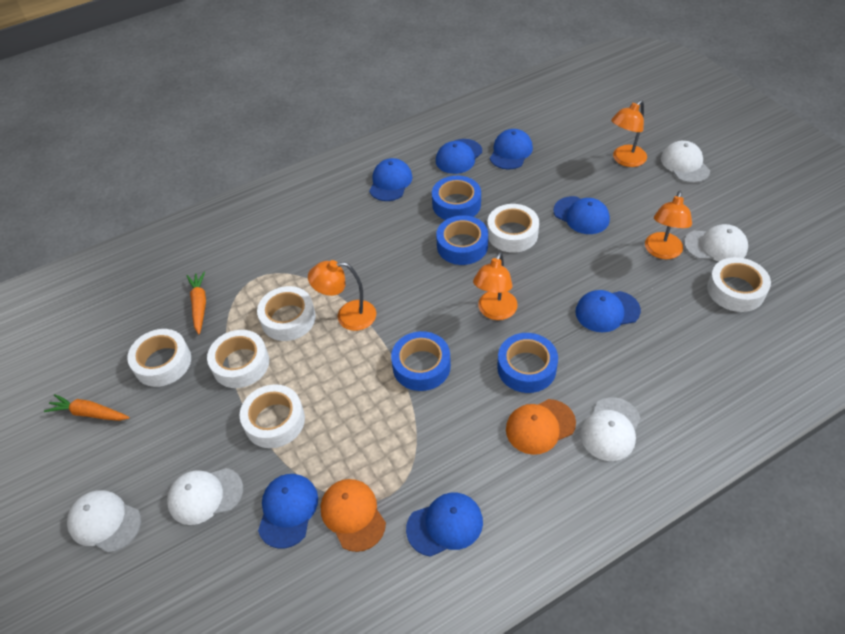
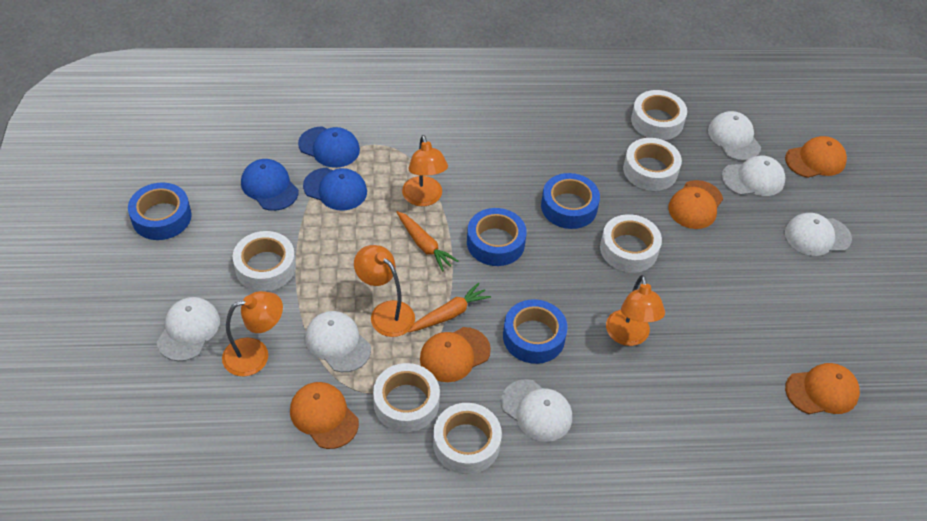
blue cap: [258,474,318,549] [369,158,412,201] [406,493,483,557] [436,139,482,174] [490,129,533,169] [553,196,610,234] [575,290,641,332] = 7 -> [241,159,299,211] [298,126,360,168] [303,168,367,210] = 3
orange cap: [320,479,386,552] [506,399,576,455] = 2 -> [290,382,359,449] [420,327,491,382] [668,180,723,229] [785,136,847,178] [785,363,860,414] = 5
white cap: [67,490,141,553] [167,468,243,525] [580,397,641,461] [661,141,710,183] [684,224,748,261] = 5 -> [157,297,220,361] [305,311,371,372] [501,379,572,442] [708,111,761,161] [722,155,785,196] [785,213,852,256] = 6

